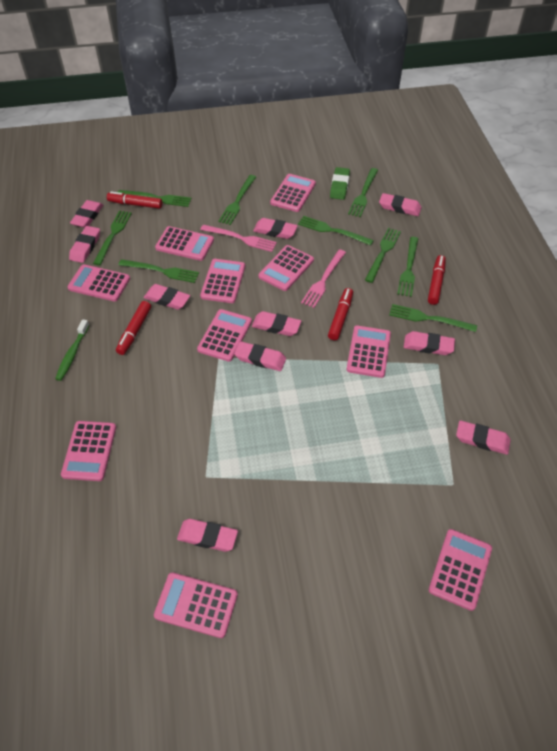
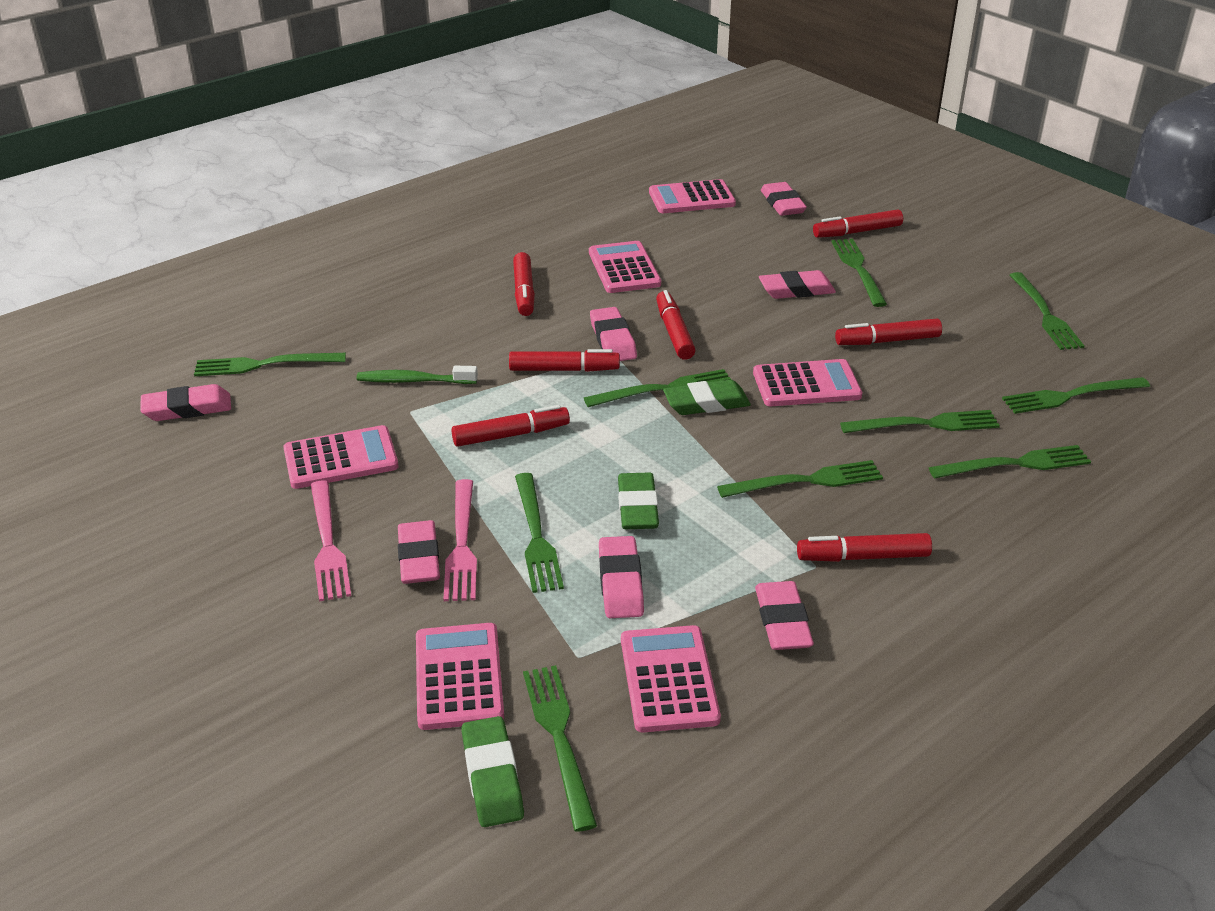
green eraser: [330,167,350,200] = 1 -> [461,716,524,827] [618,472,659,529] [663,380,751,415] = 3
green fork: [93,210,132,265] [118,190,192,207] [118,259,199,283] [218,175,256,225] [298,216,374,246] [348,168,378,217] [365,228,401,283] [389,304,477,332] [397,237,418,297] = 9 -> [194,353,346,376] [515,473,564,593] [523,665,597,832] [584,369,731,407] [717,460,883,498] [831,239,887,307] [840,410,1000,433] [929,445,1091,479] [1002,377,1150,414] [1010,272,1085,350] = 10
pink calculator: [61,421,116,481] [67,264,130,302] [154,572,238,638] [155,226,214,261] [197,309,252,362] [200,259,245,303] [258,245,314,291] [270,174,316,212] [346,325,391,378] [429,529,492,611] = 10 -> [283,425,398,489] [416,623,504,730] [589,241,661,293] [621,625,721,733] [649,179,736,213] [753,359,862,406] = 6
pink eraser: [69,226,100,263] [70,200,103,228] [144,284,190,310] [177,519,238,552] [235,341,286,371] [252,311,301,336] [253,218,298,239] [379,193,421,216] [404,331,455,355] [456,420,511,455] = 10 -> [140,384,231,421] [398,520,440,584] [590,307,637,361] [599,536,644,618] [755,581,814,650] [759,270,836,299] [761,182,807,216] = 7
red marker: [107,191,162,209] [116,301,151,355] [328,288,353,340] [428,255,446,305] = 4 -> [452,405,570,447] [509,349,620,372] [513,252,535,316] [656,290,696,360] [797,533,932,562] [813,209,903,238] [835,318,942,345] = 7

